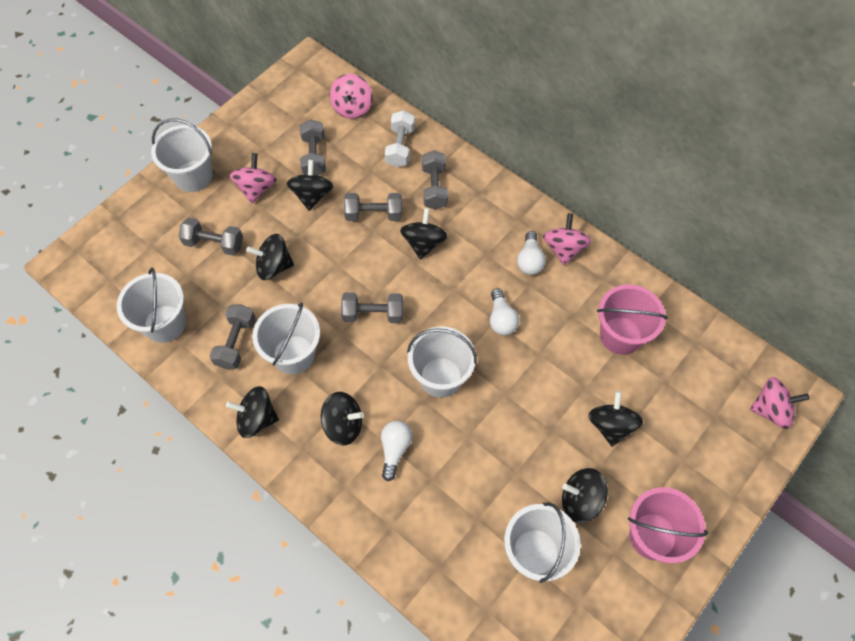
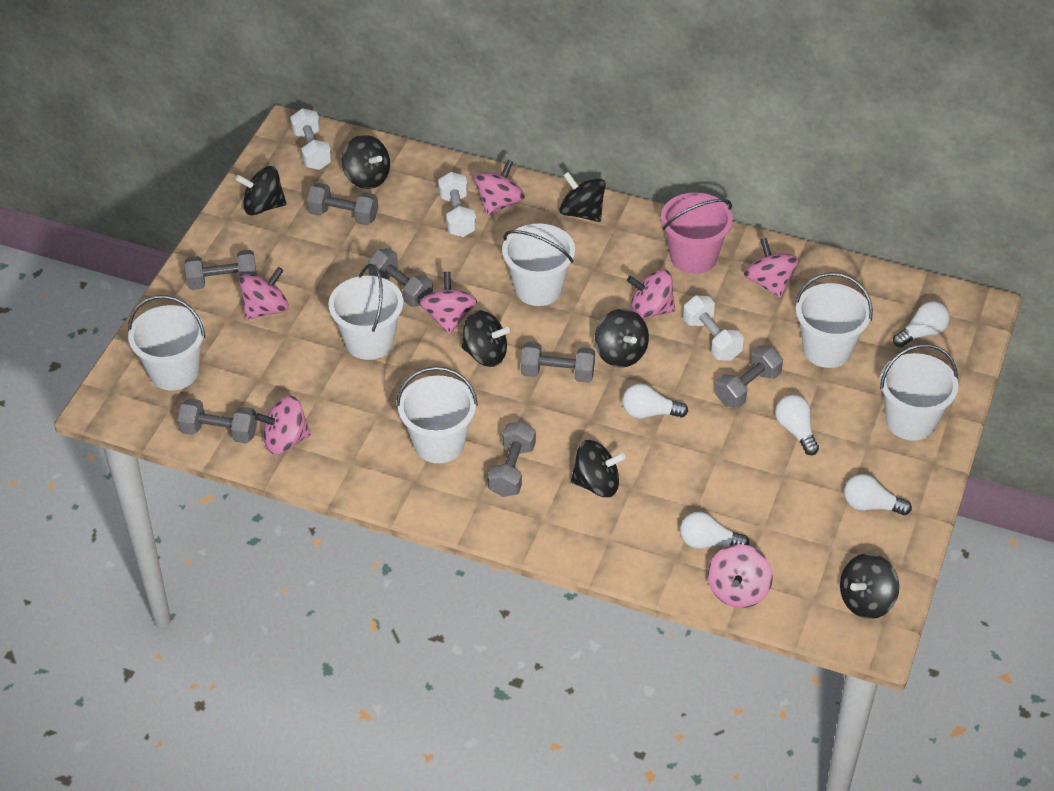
grey dumbbell: [178,218,243,256] [210,304,256,369] [300,119,326,175] [341,292,403,323] [344,193,402,221] [422,150,448,210] = 6 -> [177,398,257,444] [185,250,257,290] [307,183,378,225] [368,248,433,307] [488,421,536,497] [521,342,595,383] [715,345,783,408] = 7
pink bucket: [597,284,668,355] [628,487,708,564] = 2 -> [661,192,733,274] = 1
pink spinning top: [230,153,277,204] [330,74,373,119] [543,213,592,265] [750,377,810,429] = 4 -> [239,267,289,320] [255,396,311,454] [419,272,477,334] [474,160,525,216] [627,270,675,319] [708,544,773,608] [744,238,799,298] = 7
white bucket: [117,267,186,343] [151,118,212,192] [252,303,320,374] [407,326,477,398] [504,502,581,583] = 5 -> [128,295,205,391] [328,264,403,360] [396,366,478,463] [502,224,575,306] [795,272,873,368] [880,344,959,441] = 6
white dumbbell: [385,110,415,167] = 1 -> [290,108,332,170] [438,172,476,237] [683,295,744,361] = 3
white light bulb: [381,421,413,481] [490,289,519,335] [517,231,546,275] = 3 -> [622,383,688,419] [680,512,749,549] [775,395,819,455] [844,474,912,515] [893,301,950,347] = 5

